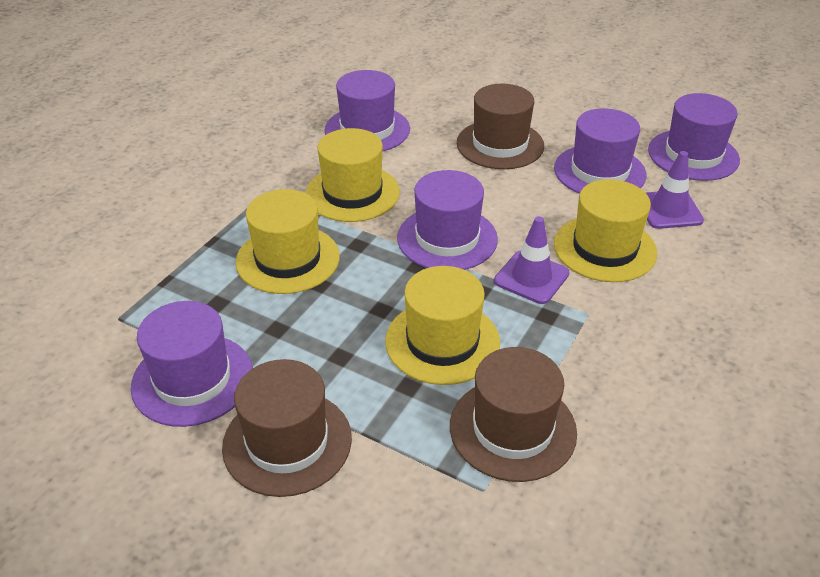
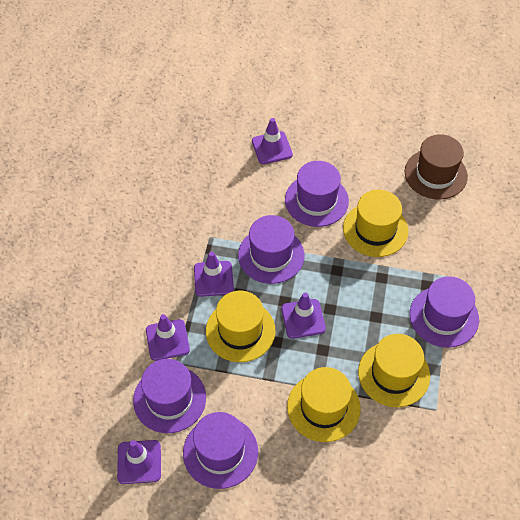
brown hat: [222,359,352,497] [450,347,577,482] [457,84,544,169] = 3 -> [405,134,468,199] = 1
purple traffic cone: [494,216,570,304] [646,151,704,229] = 2 -> [117,440,161,484] [146,314,190,361] [194,252,234,297] [252,118,293,164] [281,293,326,339] = 5

